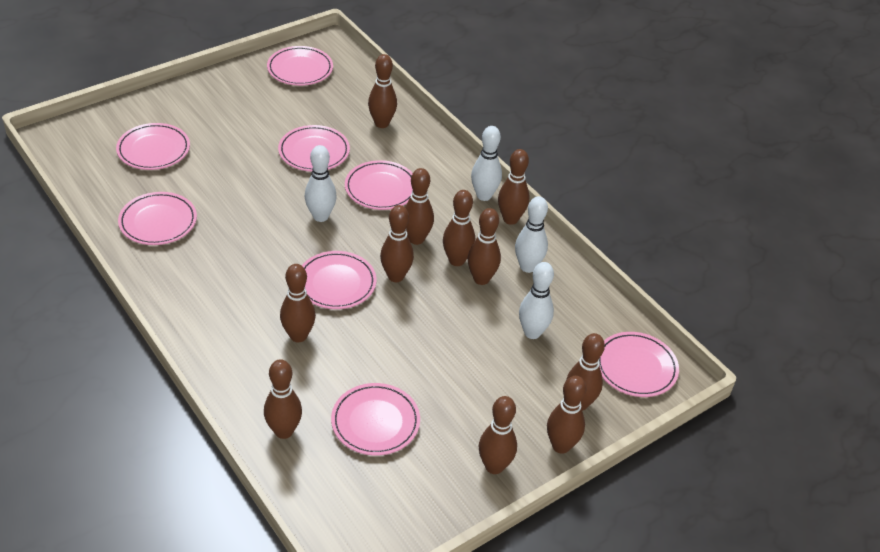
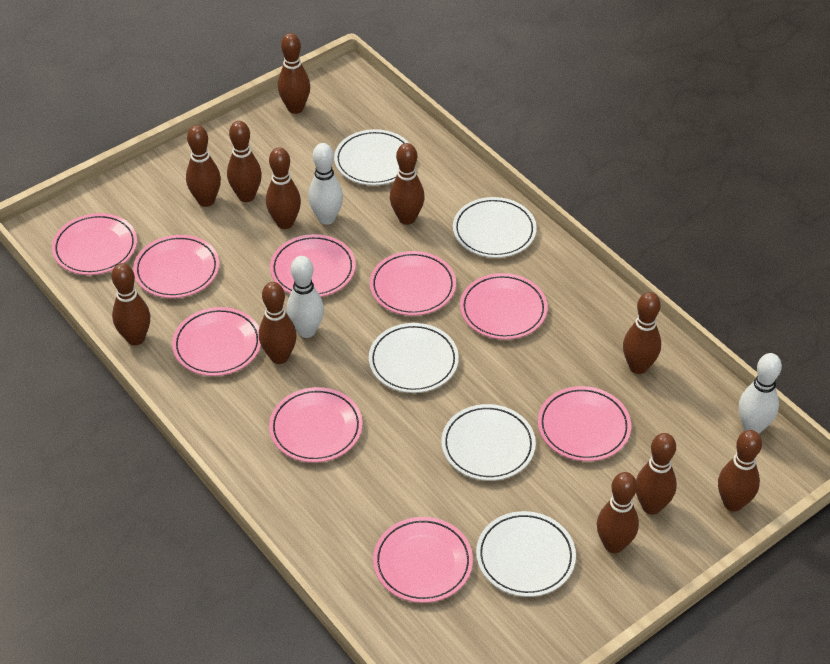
pink plate: [116,123,190,170] [118,192,197,245] [267,46,333,86] [278,125,350,172] [302,251,376,309] [331,383,420,456] [345,160,413,210] [599,332,679,397] = 8 -> [52,213,137,275] [133,235,219,298] [172,307,261,376] [269,387,363,463] [270,234,356,297] [370,251,456,316] [373,517,473,603] [460,273,548,340] [538,386,631,461] = 9
white bowling pin: [305,145,337,222] [471,126,502,201] [515,196,548,273] [519,262,554,339] = 4 -> [287,256,324,338] [308,143,343,225] [739,353,782,434] = 3
white plate: none = 0 -> [334,129,409,185] [369,323,459,393] [441,404,536,481] [453,197,537,258] [476,511,576,597] = 5

